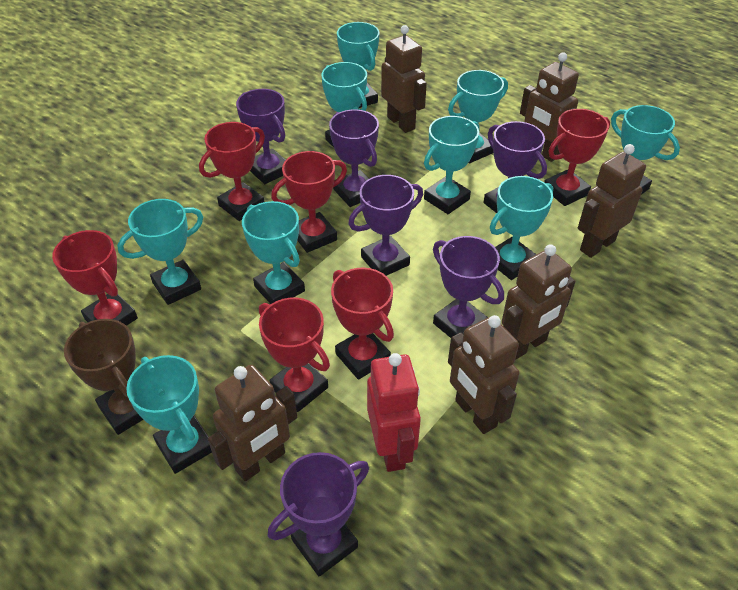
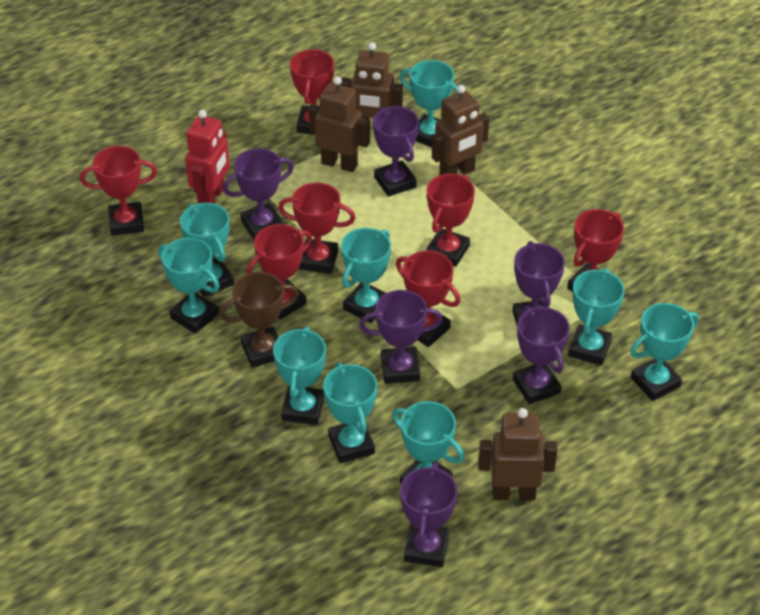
brown robot: [208,365,297,482] [381,25,427,133] [448,315,519,434] [502,244,575,360] [520,52,579,162] [578,144,646,258] = 6 -> [309,76,370,172] [341,42,403,119] [432,85,489,175] [478,408,558,501] = 4
red trophy: [52,230,138,326] [199,122,265,221] [259,298,330,412] [271,151,347,253] [331,267,394,380] [544,109,610,206] = 6 -> [80,146,157,236] [247,224,312,320] [278,182,356,274] [290,49,334,135] [396,251,461,347] [426,174,475,267] [567,209,624,292] = 7

